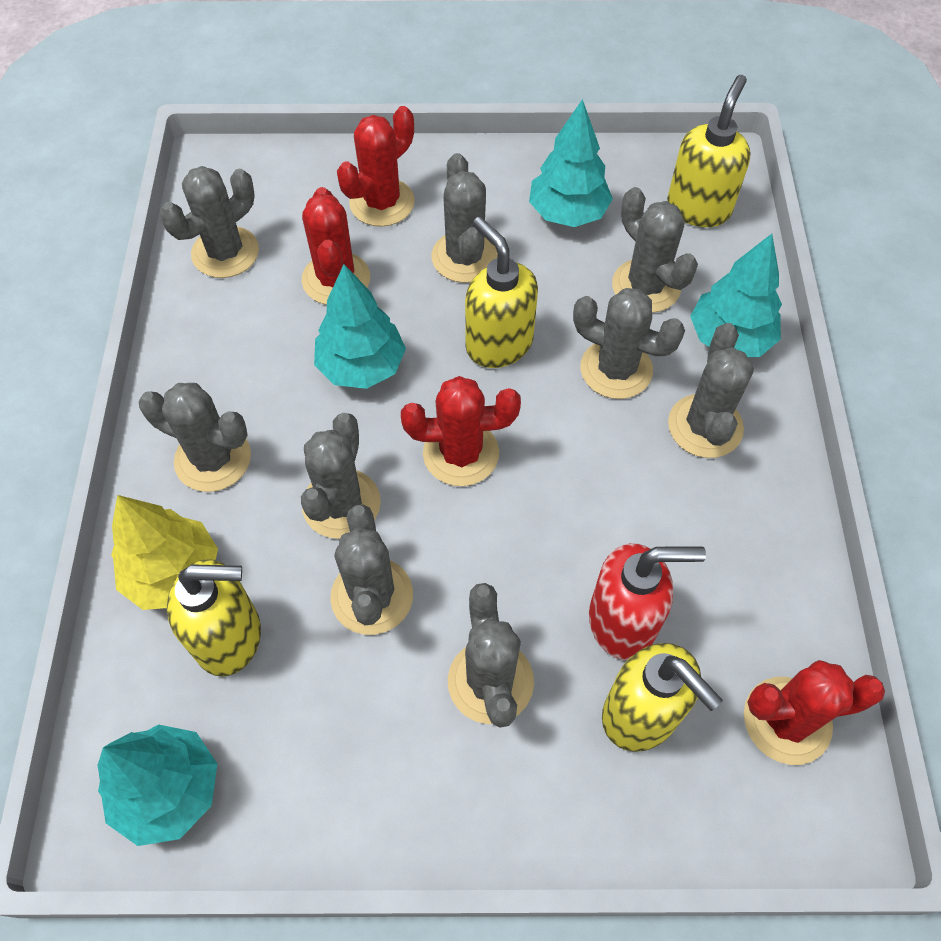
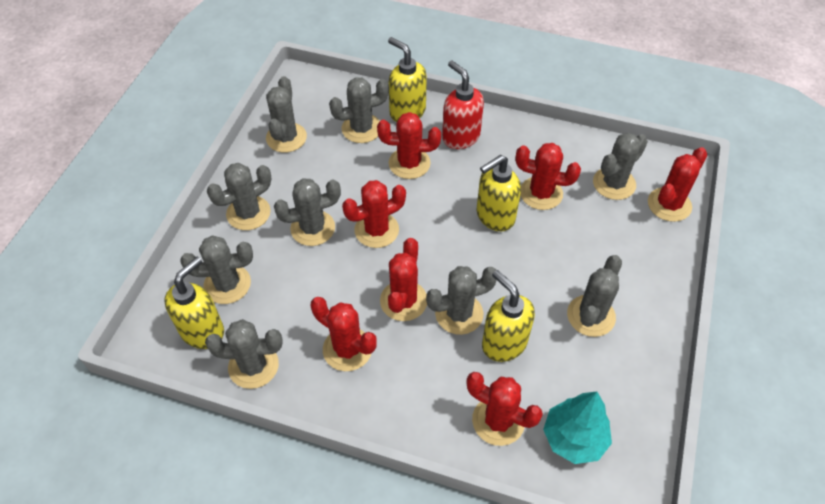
red cactus: [302,187,370,305] [337,106,415,227] [401,376,521,486] [744,660,885,765] = 4 -> [311,297,377,371] [342,180,406,248] [377,112,441,179] [380,238,427,321] [466,372,543,446] [515,143,581,210] [648,147,708,222] = 7
turquoise tree: [98,724,217,846] [314,264,406,389] [529,99,613,227] [690,234,782,357] = 4 -> [543,391,612,464] = 1
yellow tree: [111,495,218,610] = 1 -> none = 0

